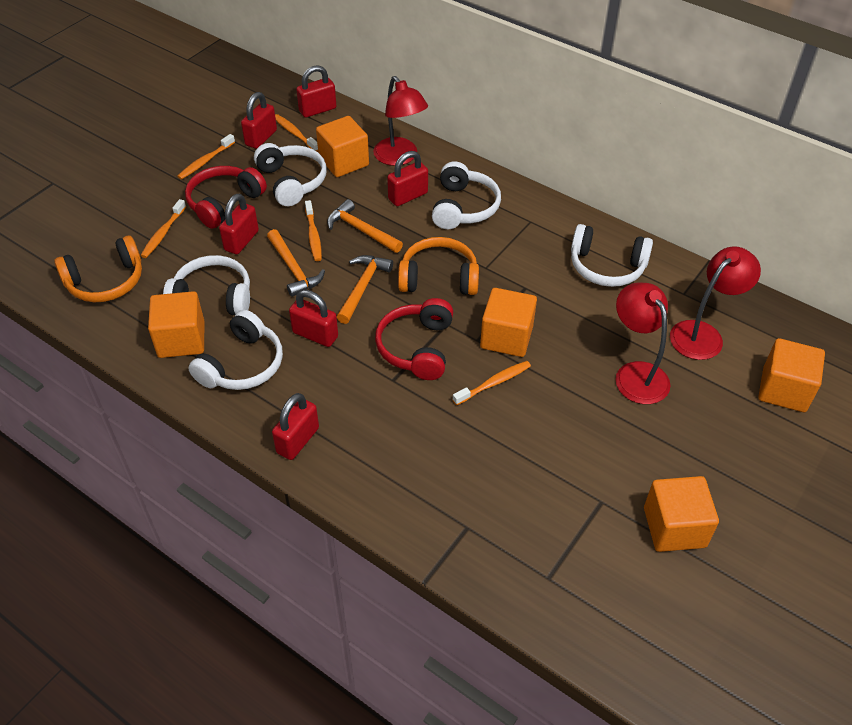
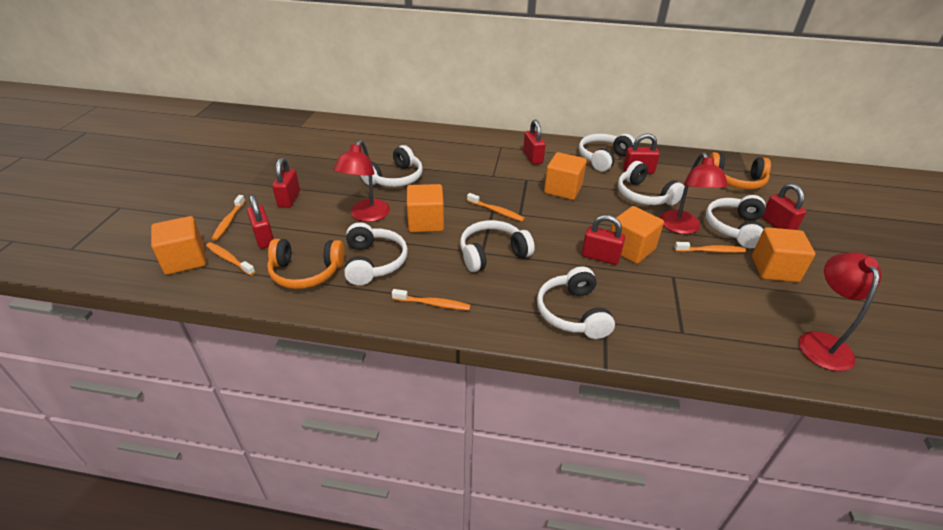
orange hammer: [267,229,325,297] [327,199,403,253] [337,255,393,324] = 3 -> none = 0
red headphones: [185,166,267,229] [375,298,453,380] = 2 -> none = 0
white headphones: [163,255,250,315] [189,310,283,390] [254,143,327,206] [432,161,501,229] [571,224,653,287] = 5 -> [344,222,408,286] [360,145,423,187] [460,220,535,272] [537,266,615,339] [579,134,635,172] [618,161,685,205] [706,195,766,248] = 7

